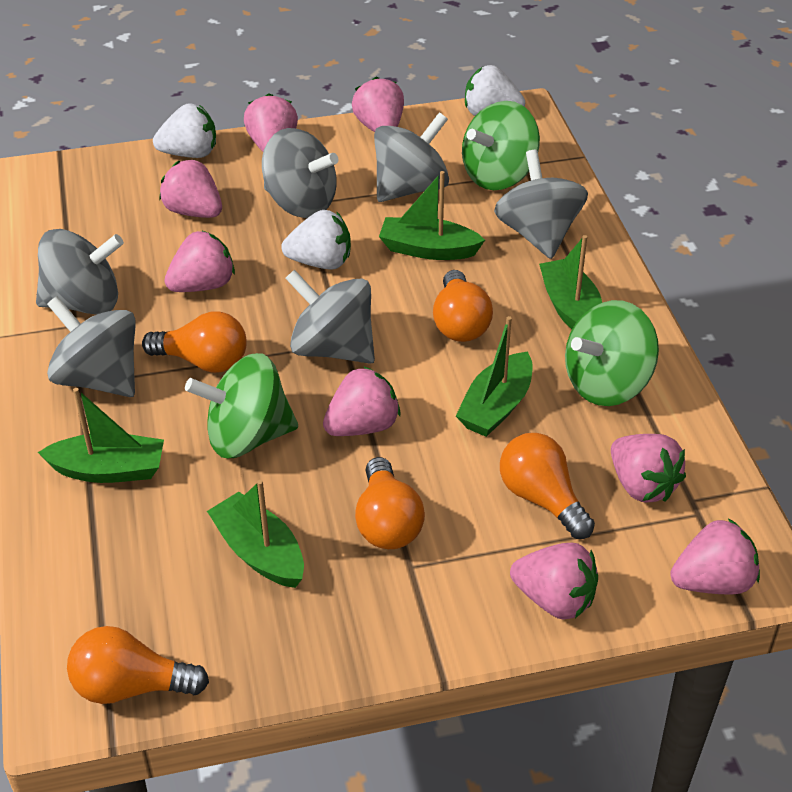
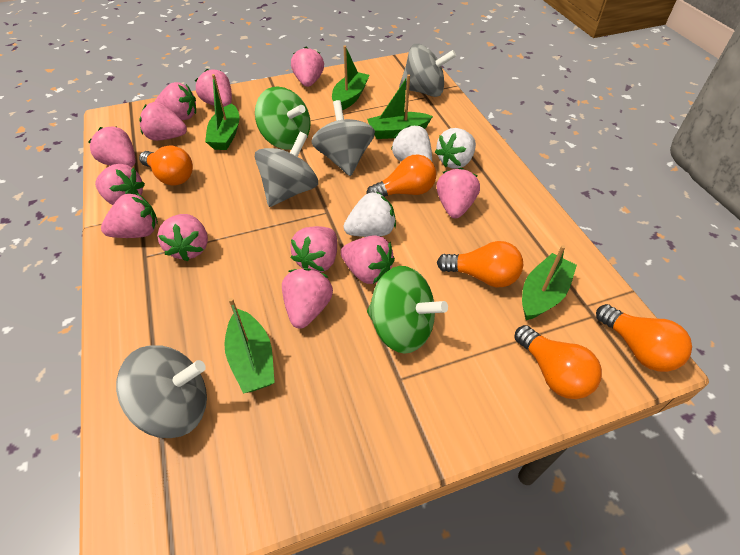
green spinning top: [185,353,298,458] [462,101,540,190] [565,300,659,406] = 3 -> [255,86,311,150] [367,266,448,354] = 2
grey spinning top: [36,229,124,315] [47,296,136,397] [262,128,339,218] [285,269,375,364] [374,112,449,202] [494,150,588,259] = 6 -> [116,345,207,438] [255,132,318,207] [311,100,375,176] [399,44,456,97] = 4
pink strawberry: [159,160,222,218] [164,231,235,292] [244,93,298,152] [323,366,400,436] [352,76,404,132] [510,543,598,620] [611,434,686,502] [670,518,760,594] = 8 -> [88,126,136,167] [95,164,145,205] [101,193,158,238] [139,102,187,141] [155,82,196,120] [157,214,208,261] [195,69,232,107] [282,268,333,329] [290,226,337,272] [291,47,324,87] [341,235,395,284] [436,168,480,218] = 12

